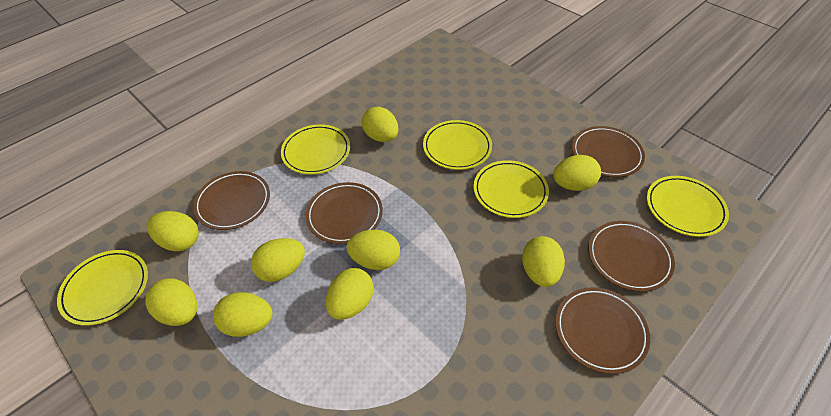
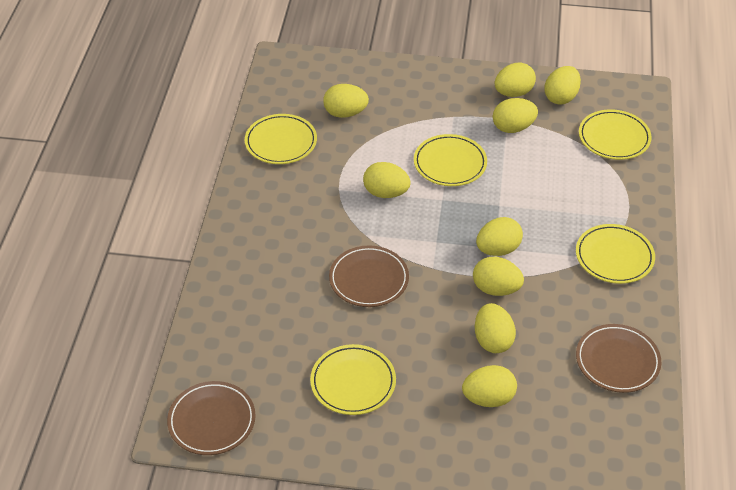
brown plate: [193,171,270,230] [306,182,383,244] [555,287,650,374] [572,126,645,177] [588,221,675,292] = 5 -> [167,381,256,455] [329,245,409,307] [576,324,661,393] = 3

